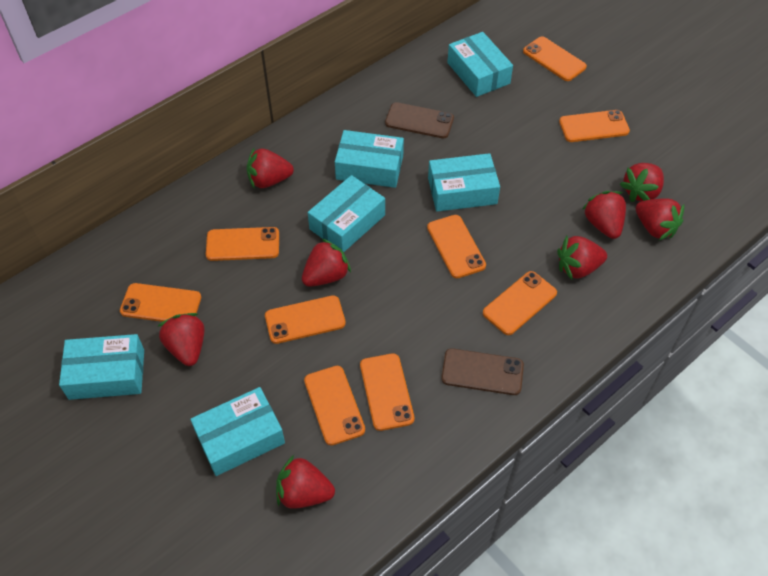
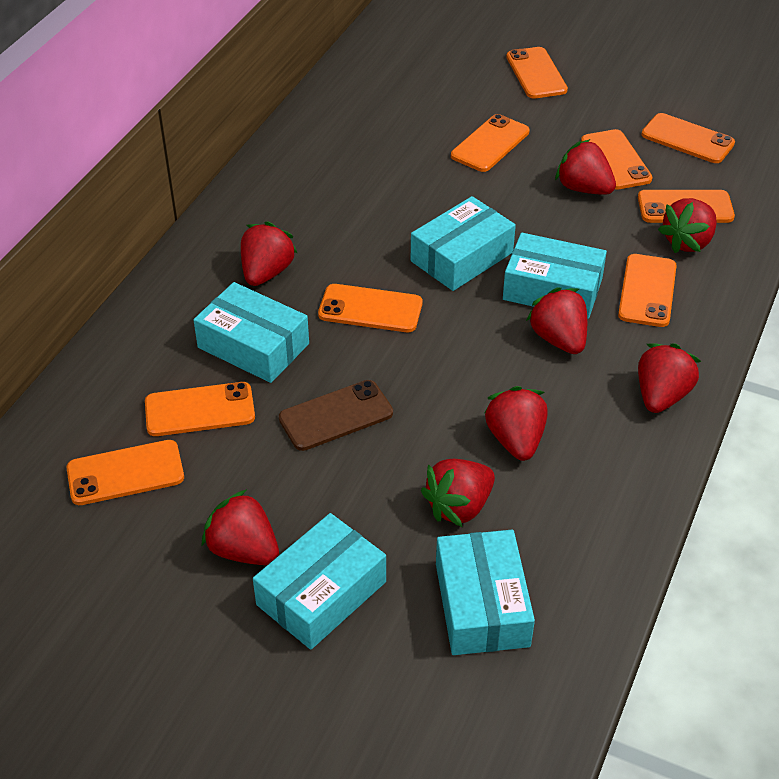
brown phone: [385,102,454,138] [441,348,524,395] = 2 -> [279,380,393,451] = 1
turquoise box: [59,334,144,400] [190,387,285,476] [308,175,385,252] [335,130,404,188] [428,153,500,212] [447,32,513,97] = 6 -> [194,282,309,383] [253,513,386,650] [411,196,516,291] [436,530,535,655] [503,233,607,319] = 5

